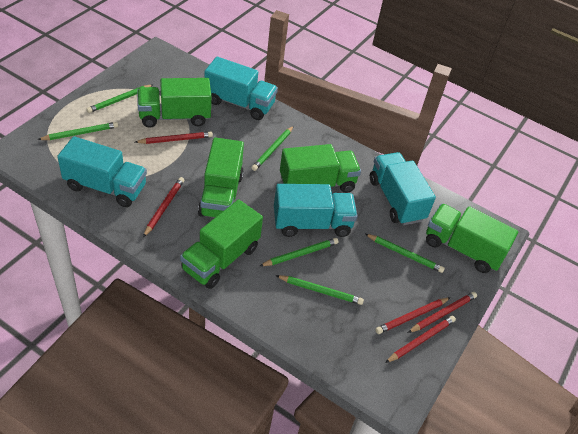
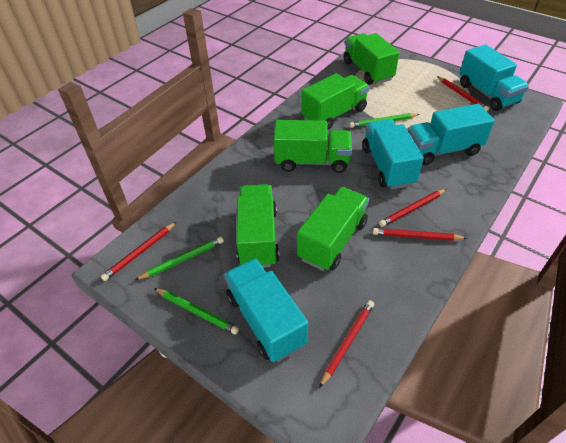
green pencil: [37,122,118,140] [86,85,153,113] [251,126,294,171] [260,238,339,266] [275,275,364,305] [365,234,445,273] = 6 -> [135,237,224,280] [154,288,239,335] [349,113,420,128] = 3

